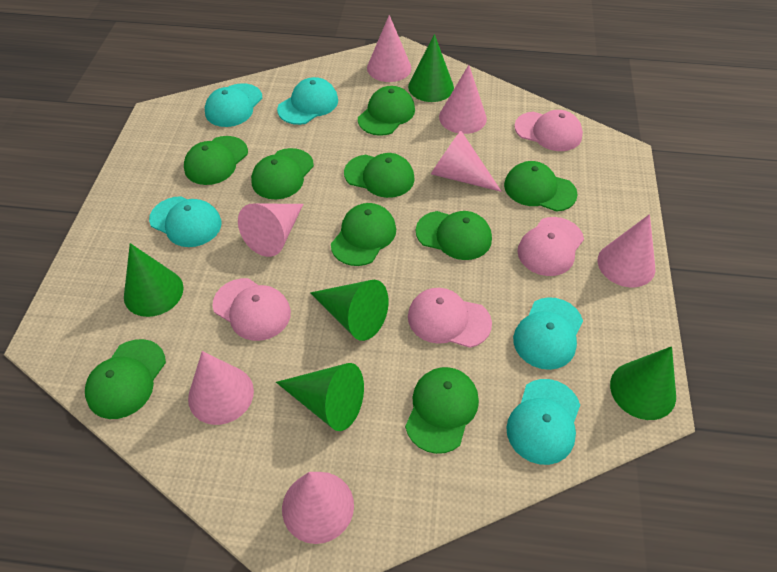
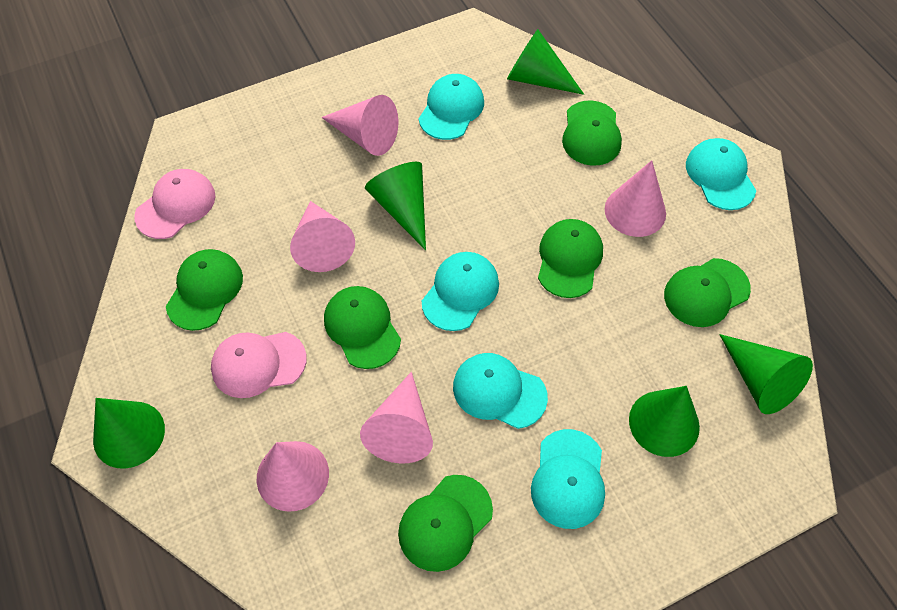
green cap: [85,339,166,419] [184,136,248,185] [251,148,314,199] [331,203,396,266] [344,153,415,198] [358,86,415,136] [405,367,479,454] [416,211,492,260] [504,161,578,212] = 9 -> [166,249,243,331] [324,286,401,369] [398,475,493,572] [538,219,603,298] [562,100,622,166] [664,258,751,327] = 6
pink cap: [212,278,291,341] [408,288,492,348] [514,110,583,151] [517,217,584,276] = 4 -> [134,169,216,239] [211,332,307,398] = 2
pink cone: [188,351,254,425] [238,204,303,257] [282,472,354,544] [367,15,411,82] [431,131,502,192] [439,65,487,134] [598,214,655,287] = 7 -> [257,441,329,512] [290,201,355,272] [321,95,399,156] [360,372,433,463] [605,160,666,237] = 5

